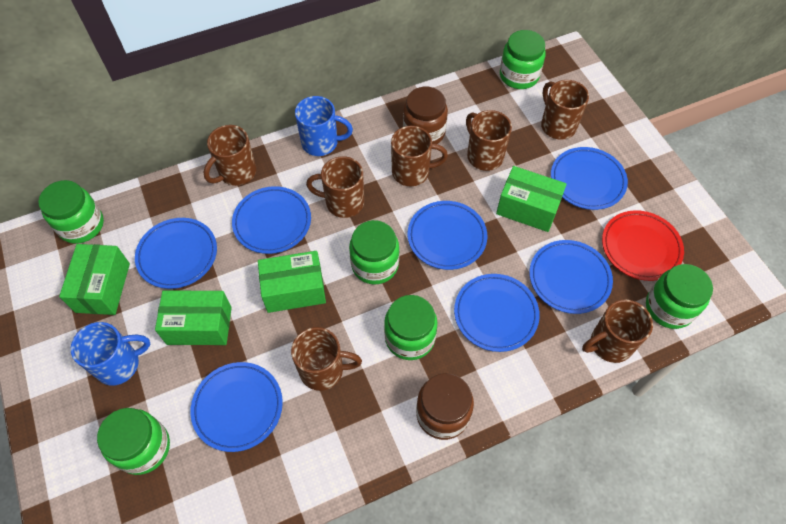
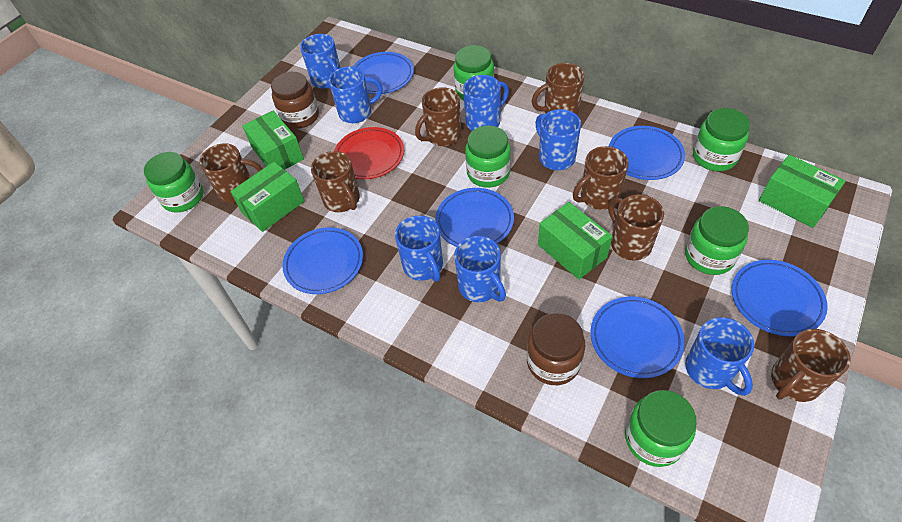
blue mug: [71,322,150,386] [295,96,353,156] = 2 -> [300,34,340,89] [328,66,383,123] [395,216,443,282] [454,236,506,302] [463,75,509,131] [535,109,581,170] [685,317,754,396] = 7
blue plate: [135,218,217,289] [191,362,283,452] [232,186,311,254] [408,201,487,270] [454,274,540,352] [529,240,613,314] [551,147,628,210] = 7 -> [282,227,363,294] [353,52,414,94] [435,188,514,247] [590,297,685,378] [609,126,685,180] [732,260,828,337] = 6

